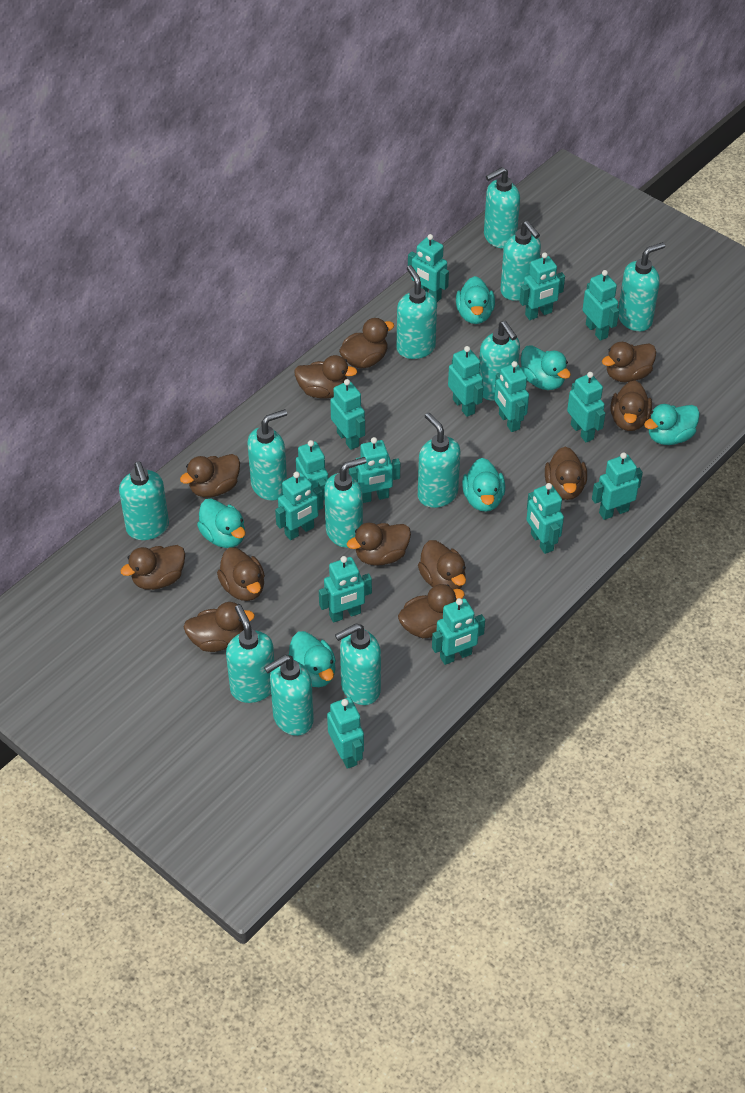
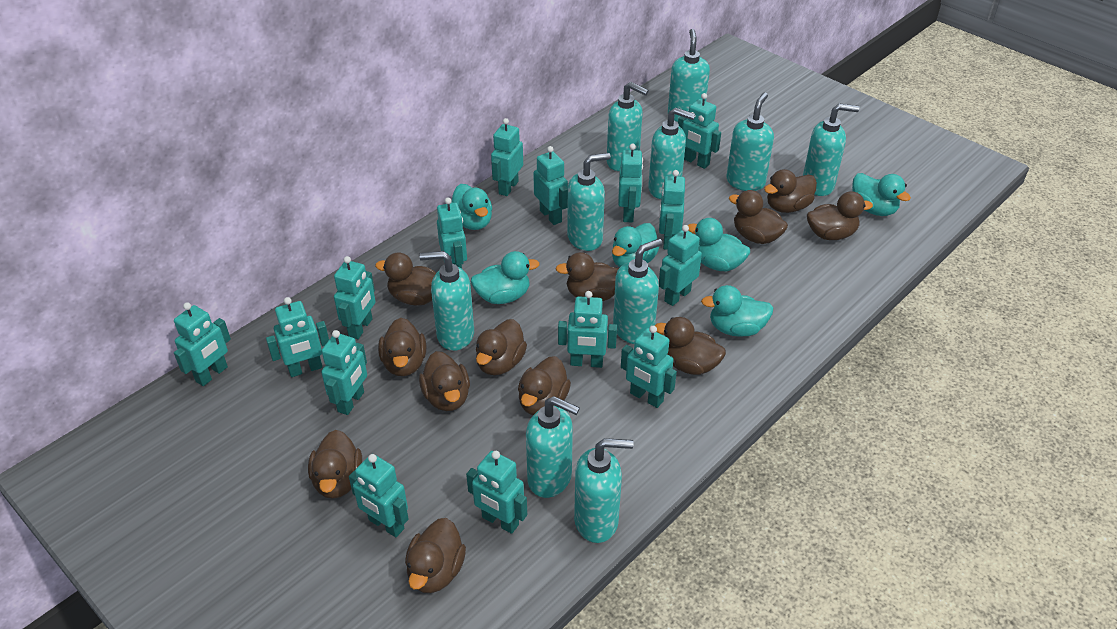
turquoise soap dispenser: [119,462,169,540] [226,605,274,703] [247,409,287,501] [264,655,314,736] [324,457,367,548] [335,623,381,705] [397,265,437,359] [418,412,461,508] [479,321,520,401] [484,167,520,249] [500,221,541,301] [618,242,665,331] = 12 -> [419,251,474,351] [526,396,580,498] [567,153,611,251] [574,438,634,543] [607,82,649,171] [613,239,662,344] [648,107,695,199] [668,29,710,122] [726,92,774,191] [803,103,859,196] = 10

